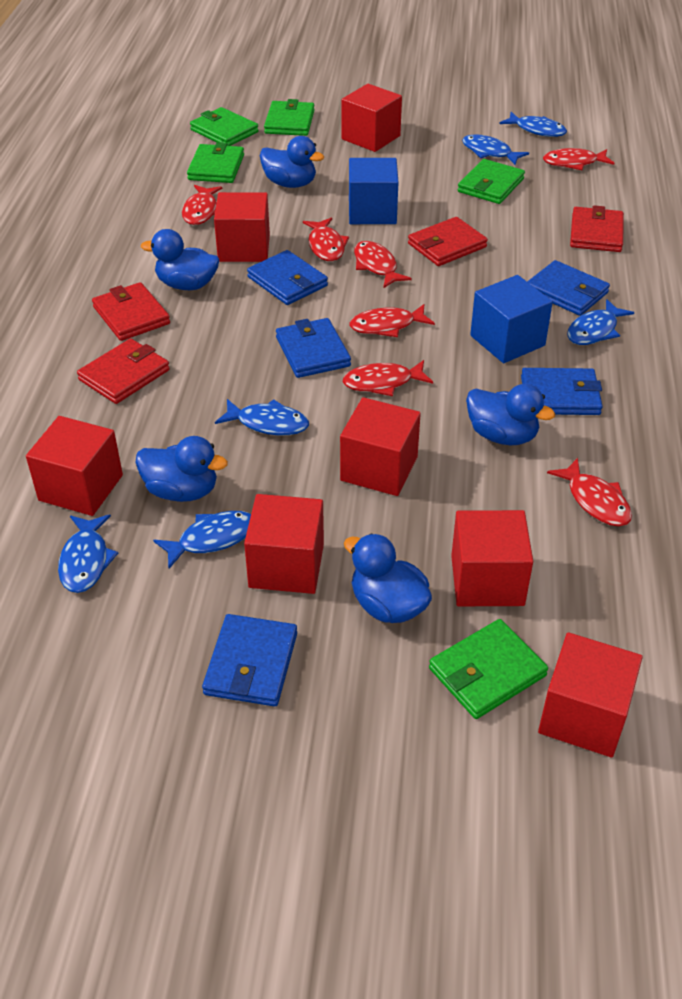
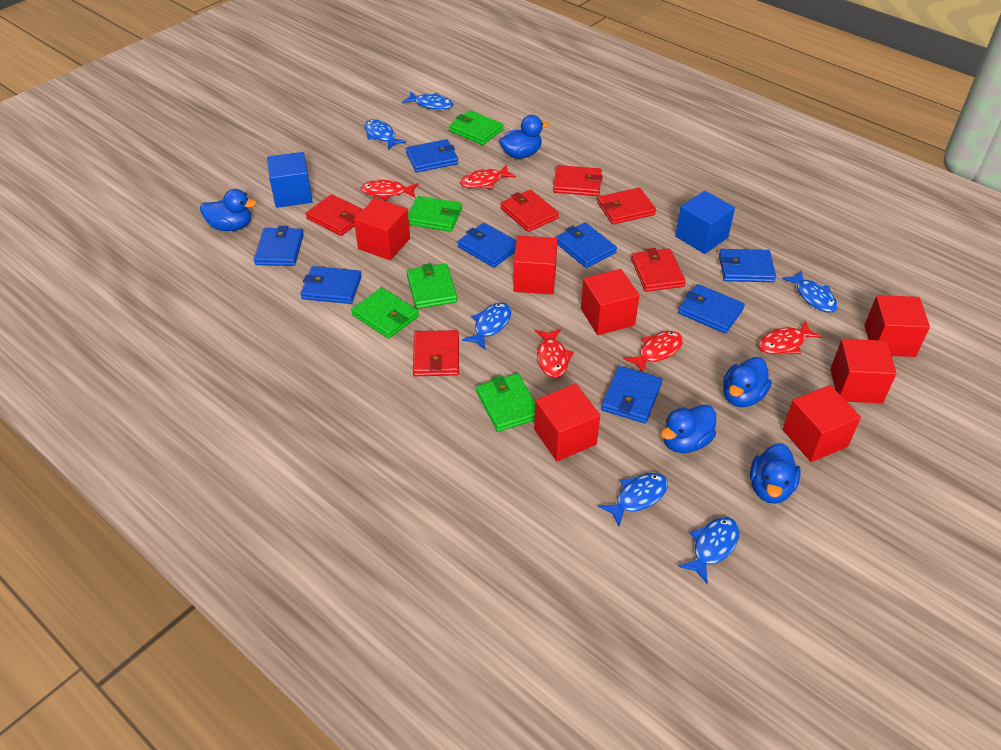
blue wallet: [202,614,297,706] [247,250,328,305] [276,318,351,378] [521,368,603,415] [527,260,610,316] = 5 -> [254,226,304,266] [301,266,362,304] [406,139,458,173] [458,223,516,268] [555,222,617,268] [601,366,662,423] [678,284,745,334] [719,249,776,282] = 8
red fish: [182,185,222,225] [303,218,349,261] [343,360,433,396] [350,304,435,337] [354,241,412,288] [543,148,614,170] [547,458,632,526] = 7 -> [361,180,419,201] [460,165,516,188] [535,328,574,378] [623,331,683,373] [759,320,822,354] = 5
red wallet: [77,339,170,404] [92,282,170,341] [408,217,488,266] [570,205,624,252] = 4 -> [306,194,363,236] [413,330,459,376] [500,189,559,232] [553,165,603,196] [597,188,656,225] [631,248,686,292] = 6

